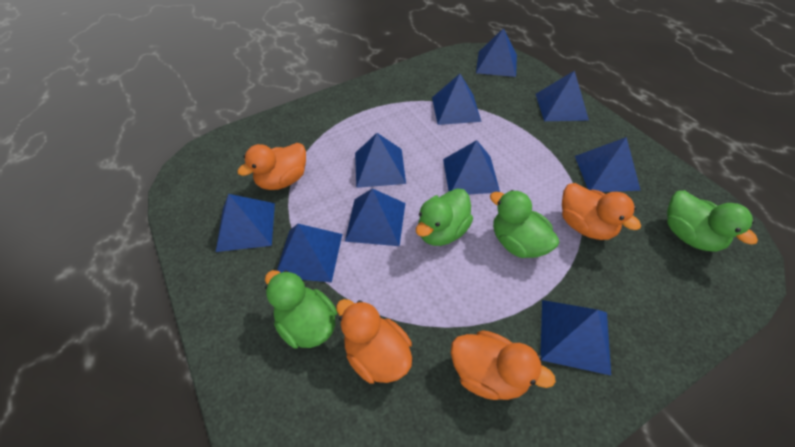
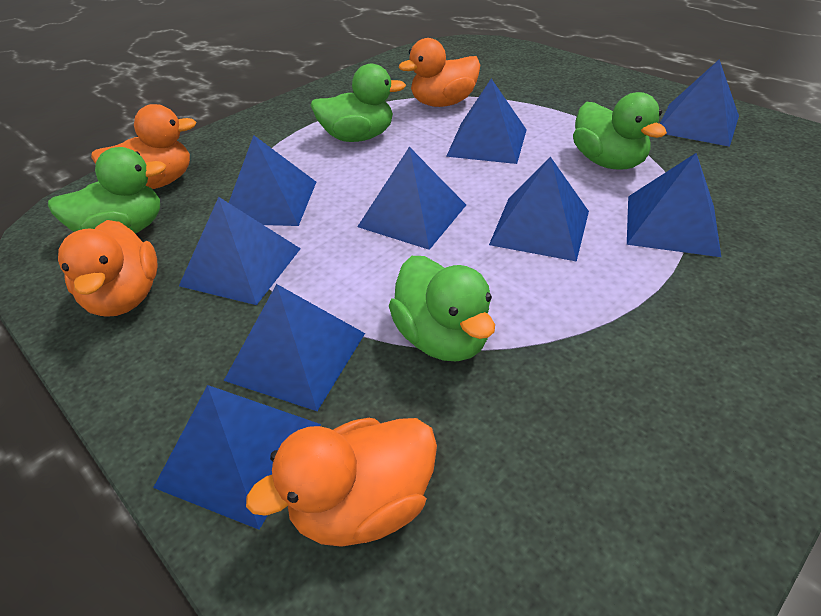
blue pyramid: [216,194,275,252] [277,224,342,282] [345,188,405,246] [355,133,406,188] [432,74,482,125] [443,140,500,194] [476,28,517,77] [536,70,589,121] [540,300,611,375] [575,137,641,192] = 10 -> [153,385,321,530] [179,197,301,305] [224,284,365,411] [229,135,316,226] [357,147,466,250] [446,78,527,164] [489,157,589,262] [627,153,721,257] [660,59,739,147] = 9

